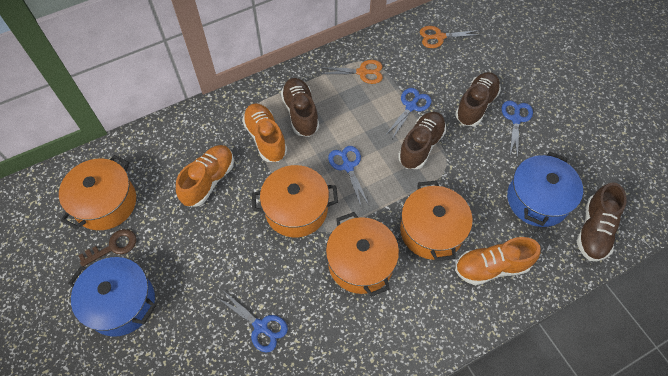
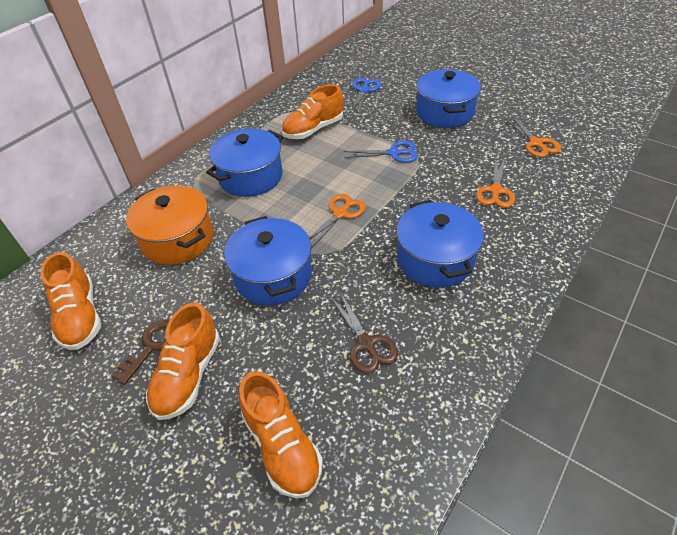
blue pot: [68,257,156,337] [507,152,583,227] = 2 -> [206,128,283,197] [224,216,312,305] [396,200,484,288] [416,69,481,128] = 4
blue scissors: [216,292,288,353] [328,146,369,206] [385,88,431,139] [502,100,533,159] = 4 -> [344,141,418,163] [351,78,381,114] = 2
brown scissors: none = 0 -> [330,292,398,374] = 1
brown shoe: [281,78,319,137] [398,112,446,169] [455,72,501,126] [577,182,627,261] = 4 -> none = 0
orange pot: [59,155,136,230] [252,165,338,237] [326,212,399,297] [400,181,473,261] = 4 -> [126,185,213,265] = 1
orange scissors: [319,60,383,84] [420,26,480,48] = 2 -> [309,194,366,248] [476,157,515,208] [504,115,561,157] = 3
orange shoe: [176,145,234,206] [242,103,287,162] [455,237,541,285] = 3 -> [40,252,101,350] [146,302,220,420] [239,371,323,498] [281,84,343,139] = 4

